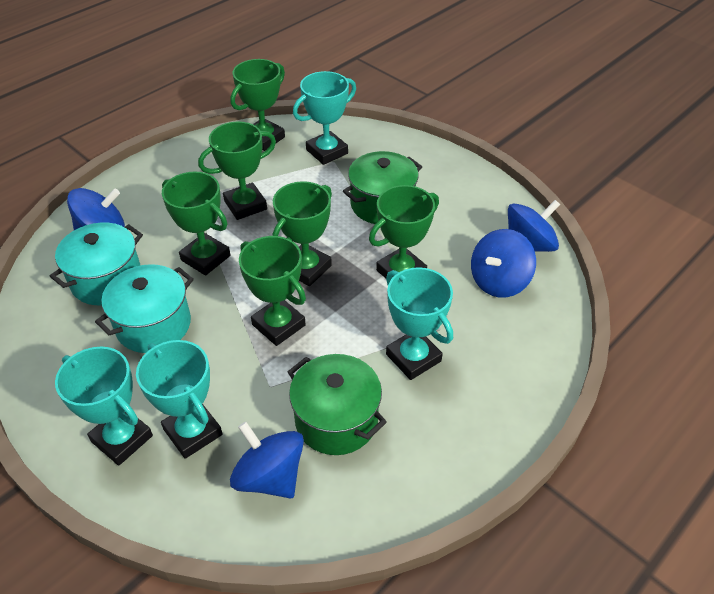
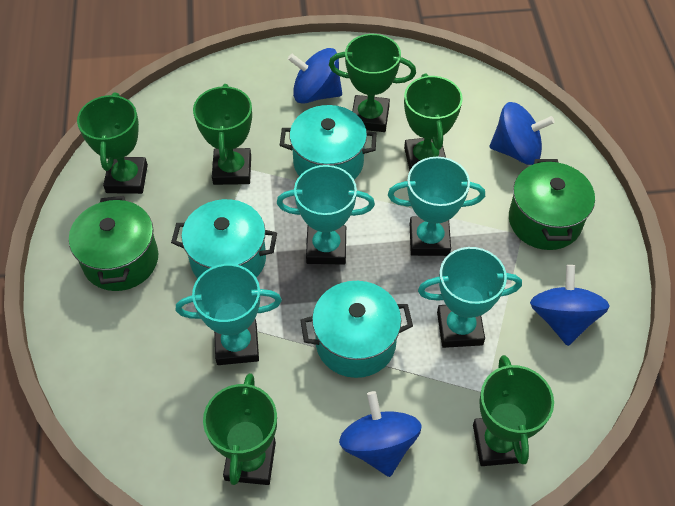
turquoise pot: [50,223,143,305] [95,264,194,353] = 2 -> [171,199,277,279] [280,105,377,180] [300,281,413,378] = 3

